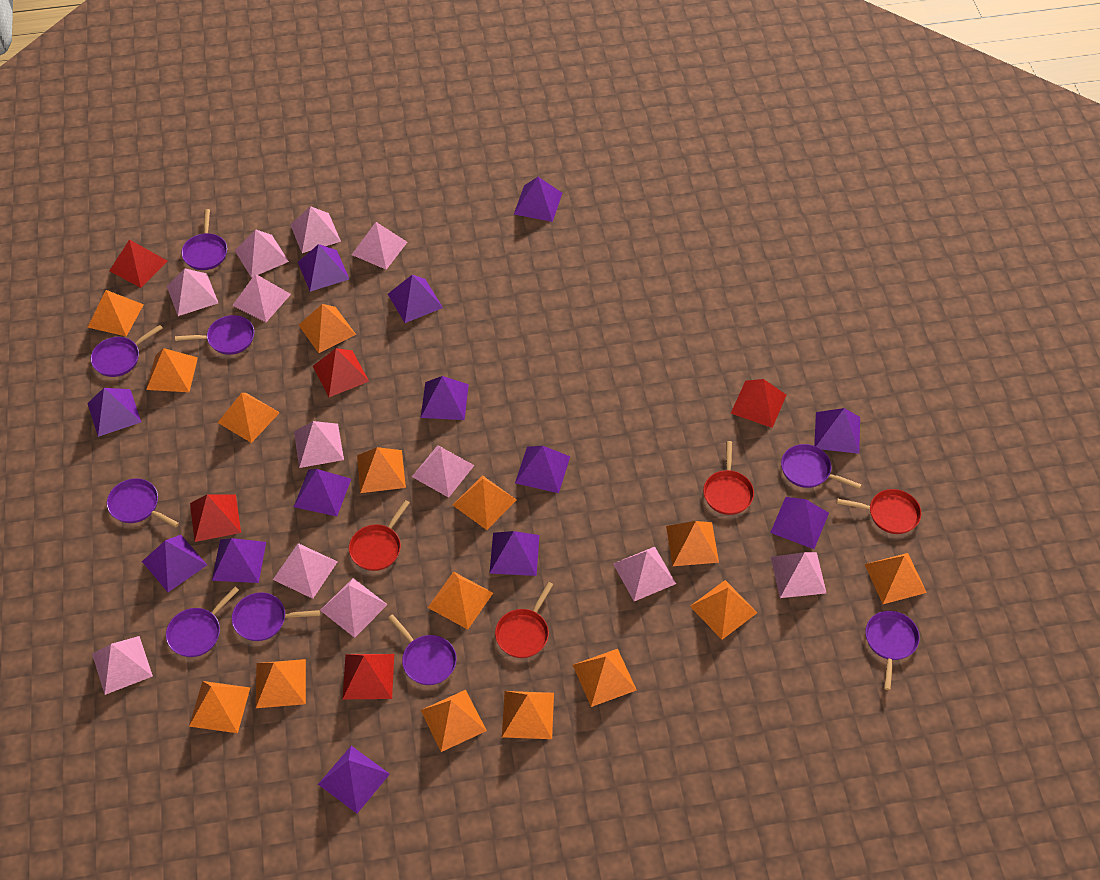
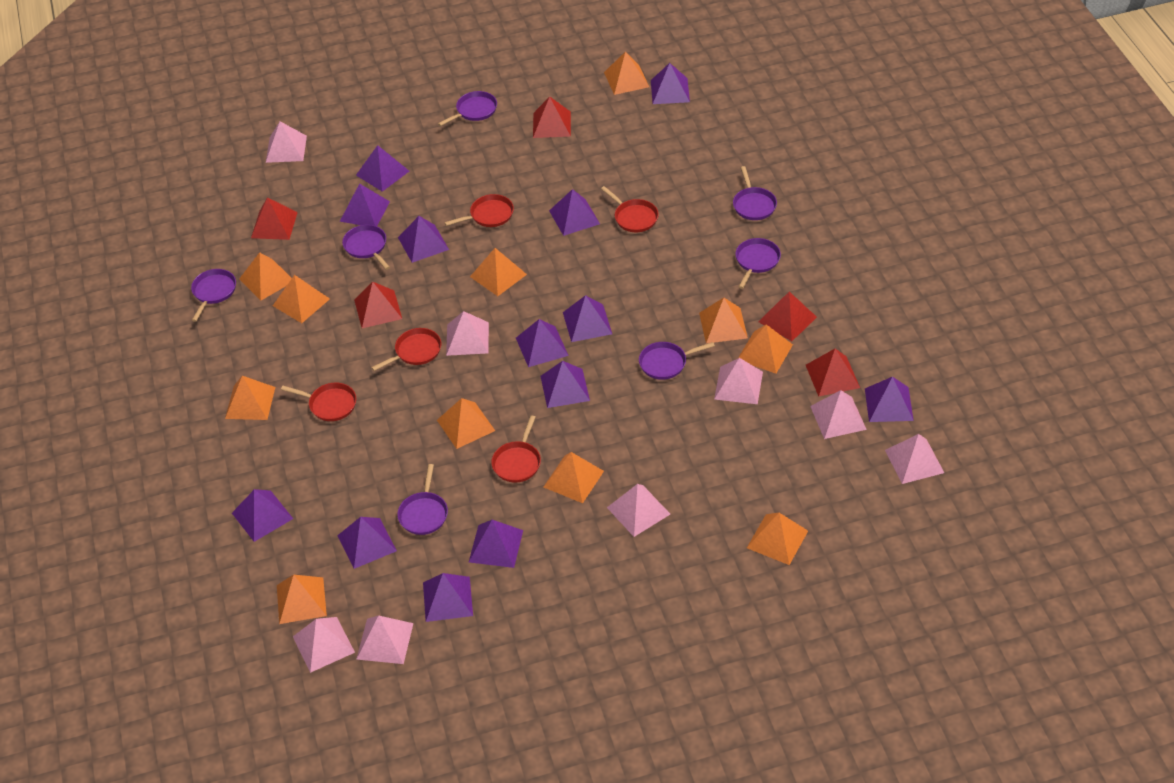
orange pyramid: [87,290,144,336] [146,348,198,392] [189,681,250,733] [217,393,280,443] [256,659,306,708] [299,304,356,353] [357,447,406,493] [421,690,487,752] [428,572,493,629] [453,475,516,530] [502,691,554,739] [573,649,637,707] [666,521,719,566] [690,580,757,640] [865,553,927,604] = 15 -> [225,376,275,420] [239,252,292,301] [273,275,330,323] [277,575,327,624] [437,398,495,449] [470,248,527,296] [544,452,604,503] [604,51,649,95] [699,298,748,343] [738,324,793,374] [747,513,808,565] = 11
pink pyramid: [92,636,153,695] [167,268,218,316] [232,274,291,322] [235,229,289,278] [273,543,338,599] [290,206,341,253] [294,421,344,468] [320,578,388,638] [352,222,407,270] [412,445,475,498] [613,547,676,601] [771,552,826,598] = 12 -> [266,121,307,163] [293,617,355,673] [356,616,414,664] [446,311,489,356] [607,484,670,537] [714,358,763,404] [810,390,867,439] [885,434,944,484] = 8
purple pan: [91,325,163,377] [107,478,179,528] [166,587,239,657] [175,315,254,355] [181,209,227,270] [232,592,320,641] [388,614,457,685] [781,444,862,489] [865,611,920,690] = 9 -> [191,269,236,322] [342,225,390,270] [397,464,448,535] [438,91,497,126] [639,342,715,380] [733,166,777,220] [735,238,781,289] = 7
red pan: [349,500,410,571] [495,582,554,658] [703,441,754,515] [837,489,921,534] = 4 -> [281,383,356,421] [372,328,441,371] [444,194,514,227] [491,415,541,482] [601,186,659,232] = 5

